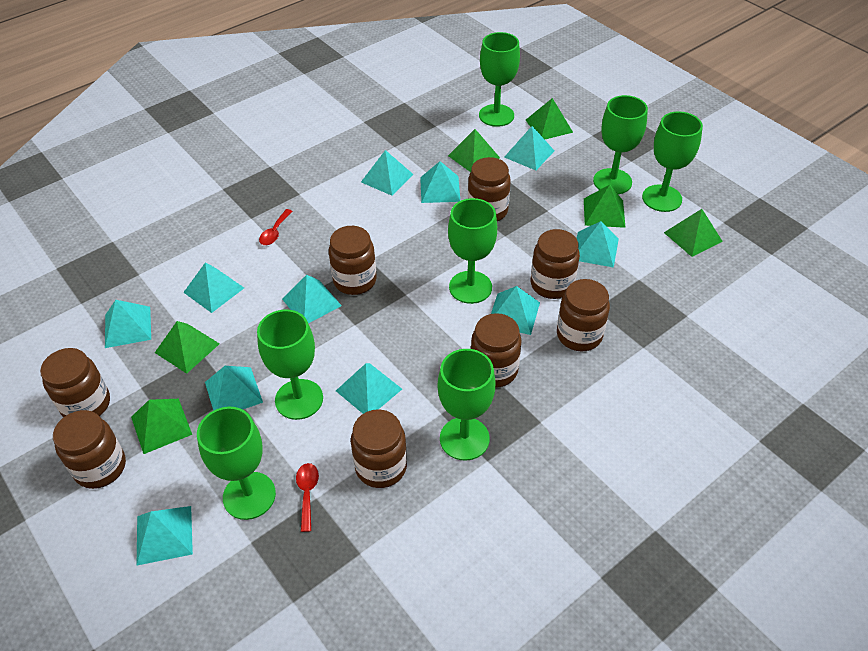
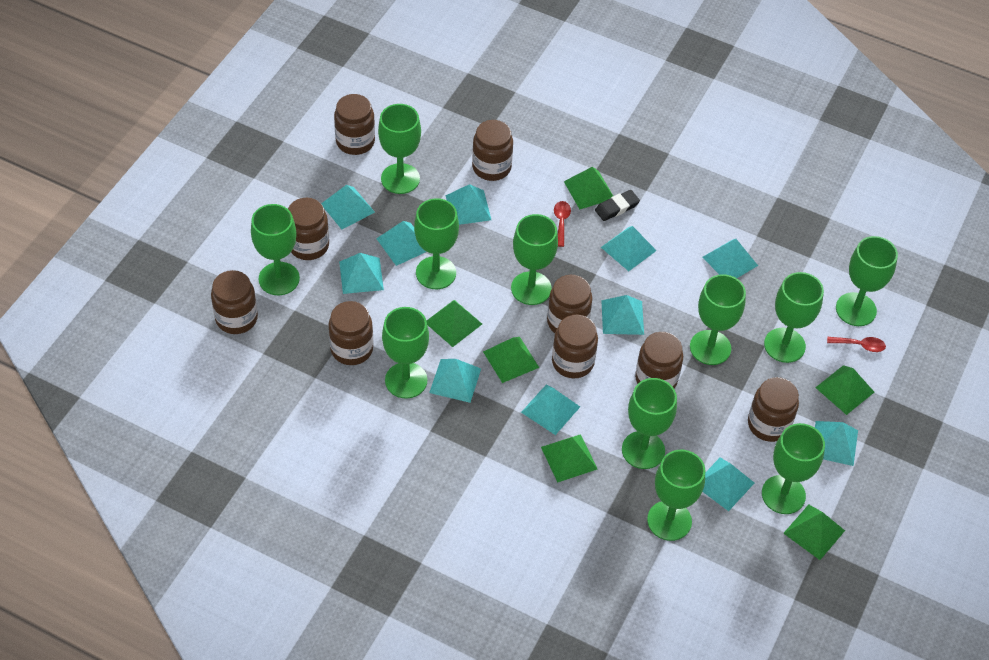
black eraser: none = 0 -> [595,190,640,221] = 1
brown jar: [40,348,110,417] [53,410,126,489] [329,226,377,295] [351,409,407,488] [468,157,511,221] [471,313,522,388] [531,229,580,299] [557,279,610,351] = 8 -> [211,270,258,334] [288,198,329,260] [328,301,373,365] [334,94,375,155] [472,120,513,181] [547,275,592,333] [552,315,598,379] [635,332,683,388] [748,377,799,442] = 9
green goblet: [197,407,276,520] [257,309,323,420] [438,349,495,461] [448,198,497,304] [479,32,520,127] [593,95,648,194] [642,111,703,212] = 7 -> [251,204,300,295] [378,104,421,194] [382,307,429,398] [414,198,459,289] [511,214,558,305] [622,378,677,469] [647,450,705,541] [690,274,746,365] [762,423,825,514] [764,272,824,363] [836,236,898,326] = 11

